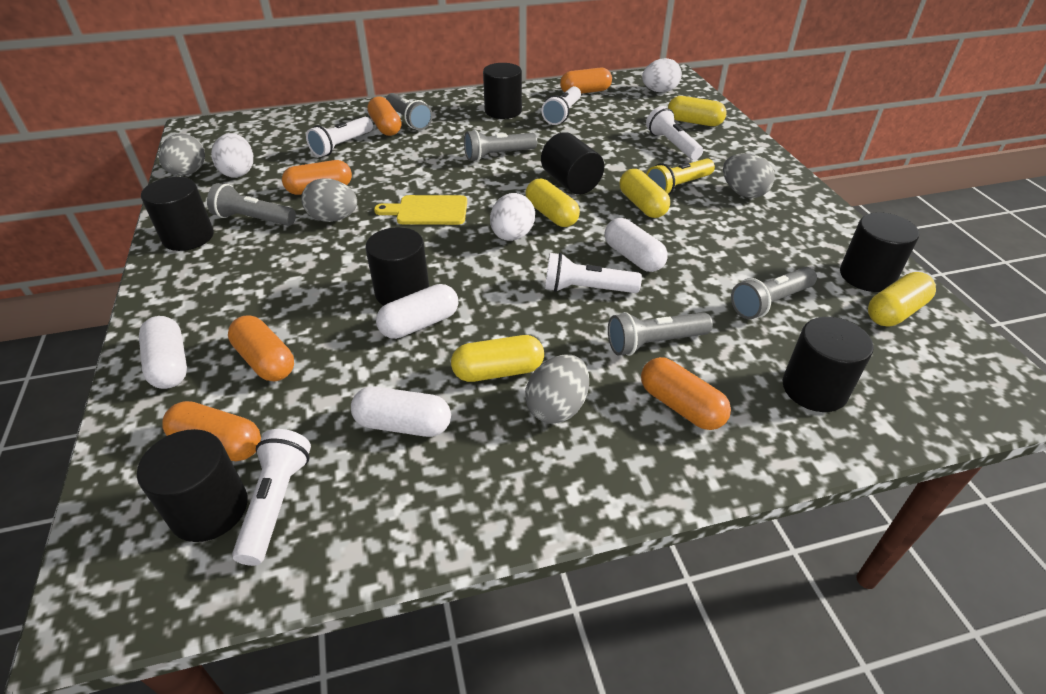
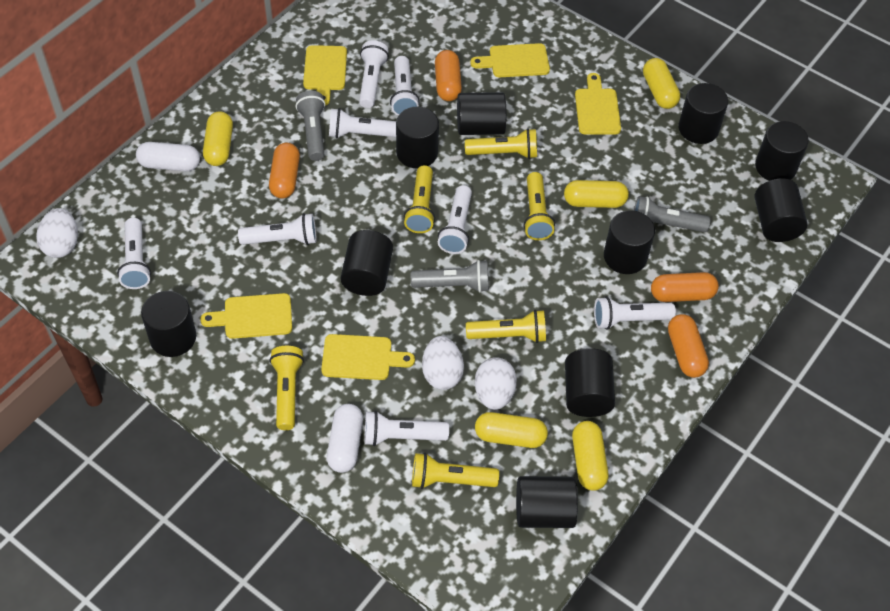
black cylinder: [137,429,248,542] [141,177,214,251] [365,227,429,306] [483,63,522,119] [541,132,604,195] [783,317,874,412] [840,212,919,292] = 7 -> [141,291,196,357] [341,230,393,296] [396,107,439,169] [457,92,506,135] [516,476,578,528] [565,348,615,417] [604,210,655,274] [678,83,728,144] [755,121,809,181] [755,178,808,242] = 10
grey egg: [159,133,205,176] [301,178,357,222] [525,355,589,424] [723,153,775,198] = 4 -> none = 0
grey flashlight: [207,183,296,226] [386,93,433,130] [464,130,537,161] [608,312,713,356] [731,267,817,319] = 5 -> [296,91,325,161] [411,260,489,292] [634,196,710,232] = 3
orange capsule: [163,401,261,461] [228,315,294,381] [282,160,352,195] [367,96,401,136] [560,68,612,94] [641,357,731,430] = 6 -> [269,143,300,199] [435,50,462,101] [651,272,719,302] [668,314,709,378] = 4
white capsule: [139,316,187,389] [351,387,451,437] [376,284,458,339] [604,218,668,272] = 4 -> [136,142,200,171] [327,404,363,473] = 2
white flashlight: [232,429,311,566] [306,117,373,157] [541,86,581,125] [545,252,642,293] [646,106,703,160] = 5 -> [117,218,151,289] [238,213,316,245] [329,108,396,138] [359,40,389,108] [364,411,449,446] [390,56,420,116] [438,185,472,254] [594,296,676,330] = 8
yellow cutting board: [374,195,467,225] = 1 -> [200,293,292,339] [303,45,347,106] [321,334,415,380] [470,43,550,77] [575,73,621,135] = 5
yellow flashlight: [646,158,715,195] = 1 -> [270,346,304,430] [404,165,435,233] [412,453,499,489] [465,128,537,159] [466,310,546,343] [523,172,555,240] = 6

